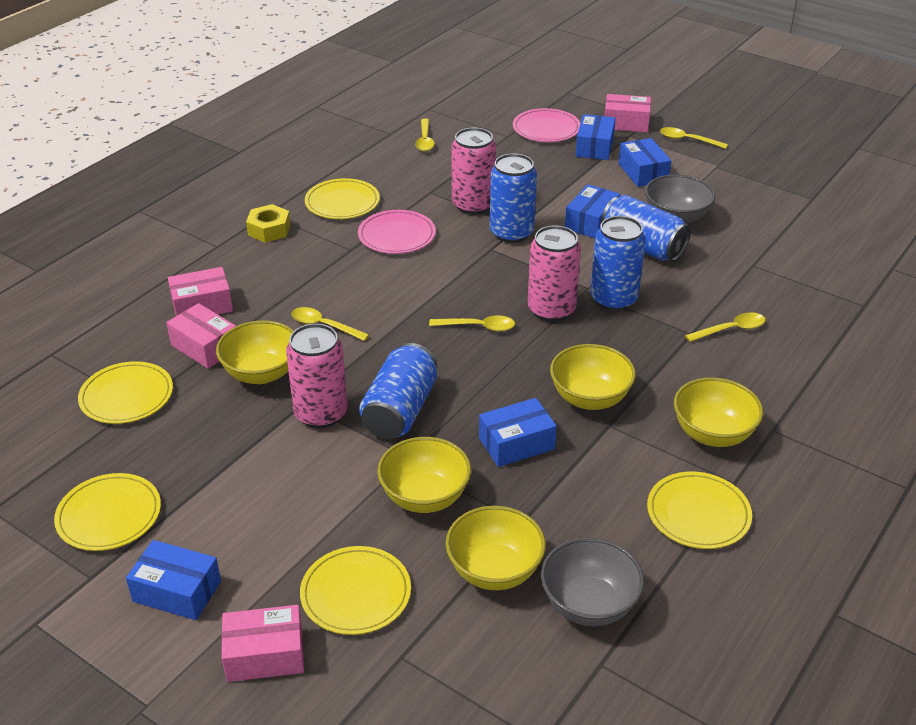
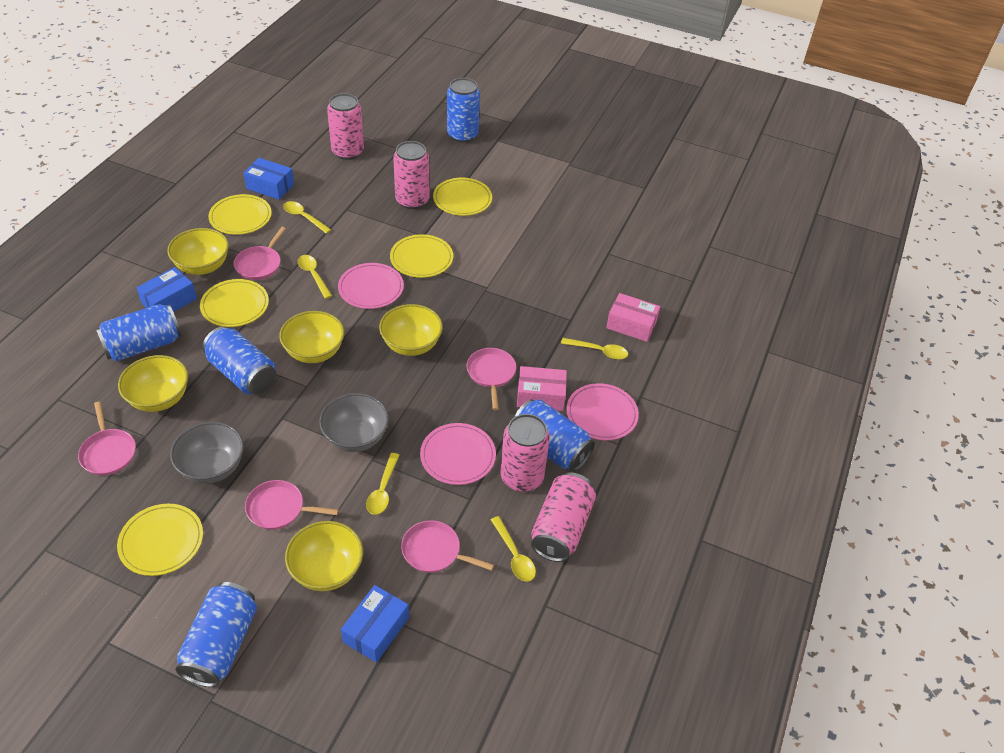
blue box: [126,540,221,620] [479,398,557,467] [565,184,620,238] [576,114,616,160] [619,138,671,187] = 5 -> [137,267,197,312] [243,158,294,200] [341,585,409,663] = 3
blue can: [359,343,437,439] [490,154,537,243] [590,216,646,311] [601,195,691,261] = 4 -> [96,304,182,361] [176,582,257,687] [203,326,276,395] [447,78,480,143] [514,399,595,472] = 5
pink box: [166,303,236,369] [168,267,233,316] [222,605,304,682] [605,94,651,132] = 4 -> [517,366,567,411] [606,293,660,342] = 2
pink can: [286,324,348,428] [451,128,496,215] [528,226,581,322] = 3 -> [327,93,364,160] [393,141,429,209] [501,414,550,492] [531,472,596,562] = 4
pink pan: none = 0 -> [78,402,136,476] [234,227,286,280] [245,480,339,530] [401,520,494,573] [467,348,516,410] = 5
pink plate: [358,210,436,254] [513,108,580,142] = 2 -> [338,263,404,309] [420,423,496,485] [566,383,639,440] = 3
yellow nut: [246,204,291,243] = 1 -> none = 0

